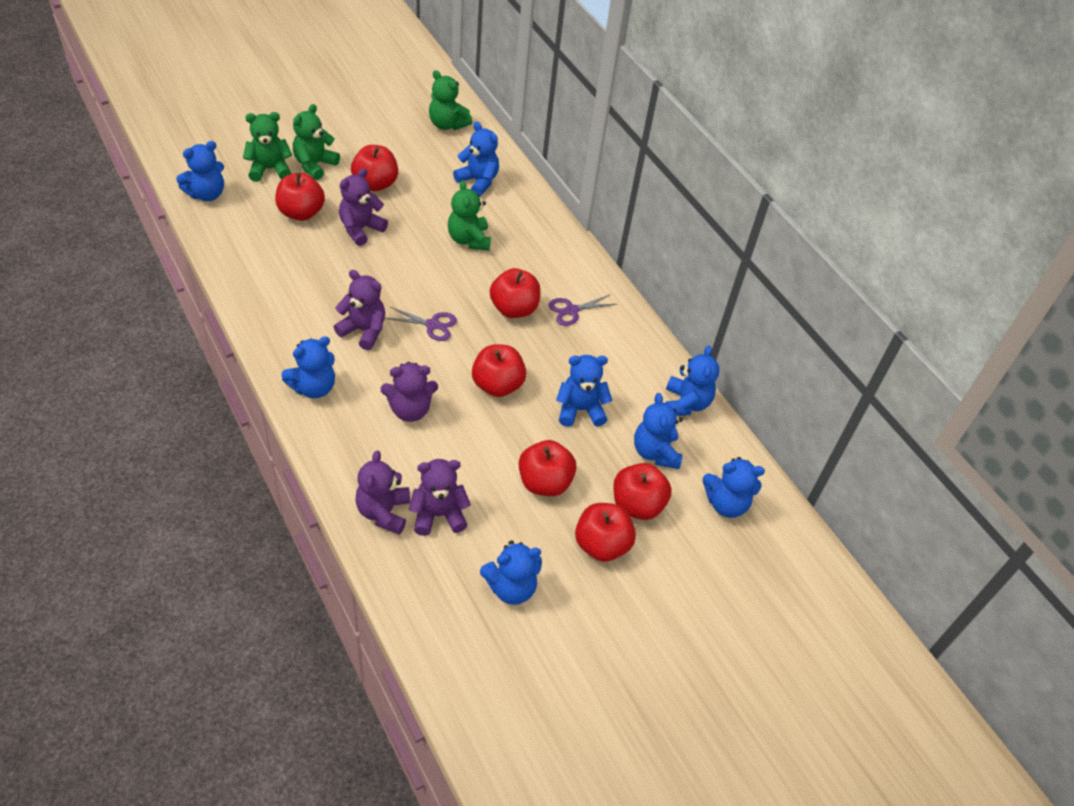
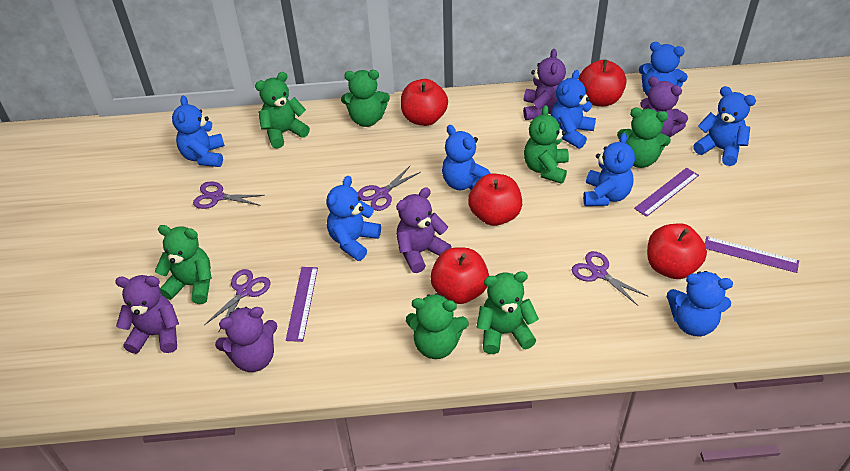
green teddy bear: [243,112,292,182] [293,104,340,180] [429,70,472,130] [448,180,491,251] = 4 -> [155,225,212,304] [255,72,310,149] [341,70,390,127] [406,293,469,359] [476,271,539,354] [524,105,569,184] [617,108,671,168] = 7
purple ruler: none = 0 -> [286,267,318,342] [634,168,699,217] [705,236,799,273] = 3
purple scissors: [385,307,457,341] [548,294,617,326] = 2 -> [193,181,265,209] [204,269,271,333] [358,165,421,211] [572,251,648,306] = 4
red apple: [275,173,325,221] [351,145,398,191] [472,344,526,397] [490,268,541,318] [519,440,577,496] [575,503,636,562] [613,463,672,520] = 7 -> [401,79,448,126] [430,248,489,304] [468,173,522,226] [579,60,626,106] [647,223,707,279] = 5

